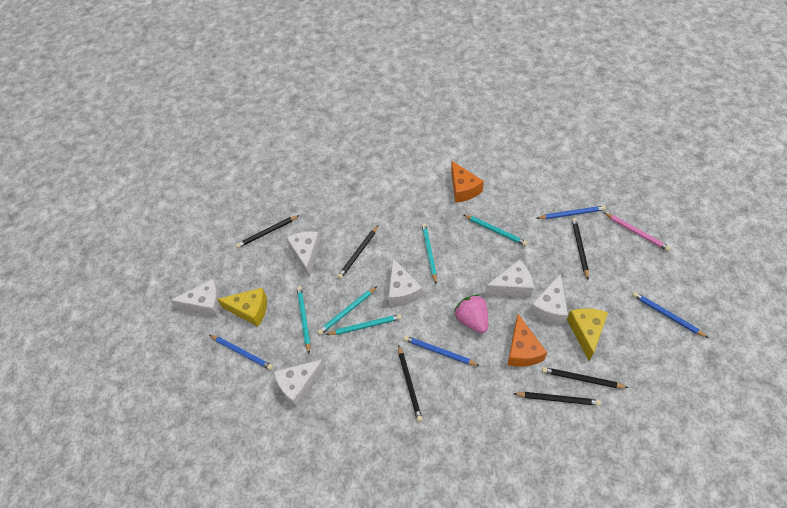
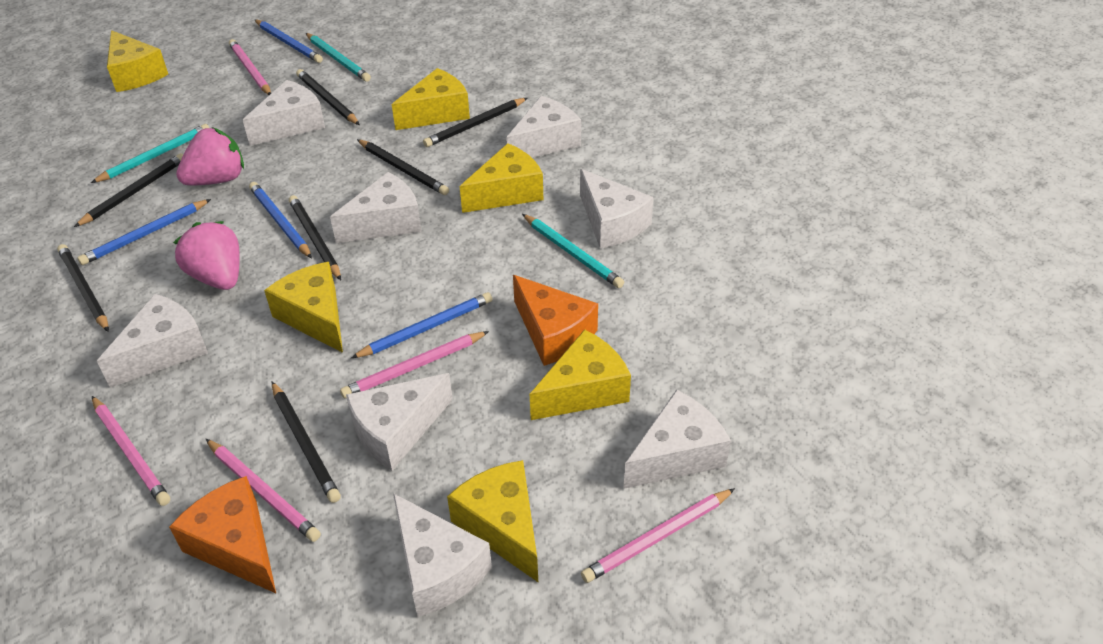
black pencil: [236,215,299,248] [337,226,378,279] [398,345,423,422] [513,392,601,406] [542,367,628,388] [572,218,589,279] = 6 -> [57,244,109,332] [74,153,183,227] [272,382,341,503] [289,195,341,280] [296,69,360,125] [357,139,449,195] [423,98,527,147] = 7
pink pencil: [603,212,671,251] = 1 -> [92,396,170,506] [206,439,321,542] [229,39,271,95] [340,331,489,398] [581,488,735,583] = 5
pink strawberry: [454,294,488,333] = 1 -> [173,221,240,290] [176,127,244,185] = 2
turquoise pencil: [297,286,310,353] [317,286,377,335] [326,314,402,335] [422,223,437,283] [463,214,528,246] = 5 -> [91,124,209,183] [306,33,371,82] [522,214,624,288] = 3
white cheese: [170,279,221,317] [274,359,326,407] [286,231,321,277] [388,258,423,306] [485,260,534,297] [529,274,568,324] = 6 -> [97,294,208,388] [243,80,325,146] [330,172,422,243] [346,373,453,471] [393,493,492,617] [506,96,581,158] [580,169,654,249] [623,390,731,489] = 8
yellow cheese: [217,288,267,326] [567,308,608,361] = 2 -> [107,30,168,92] [264,262,343,353] [392,68,470,130] [447,460,538,582] [460,143,543,213] [530,329,631,420] = 6

